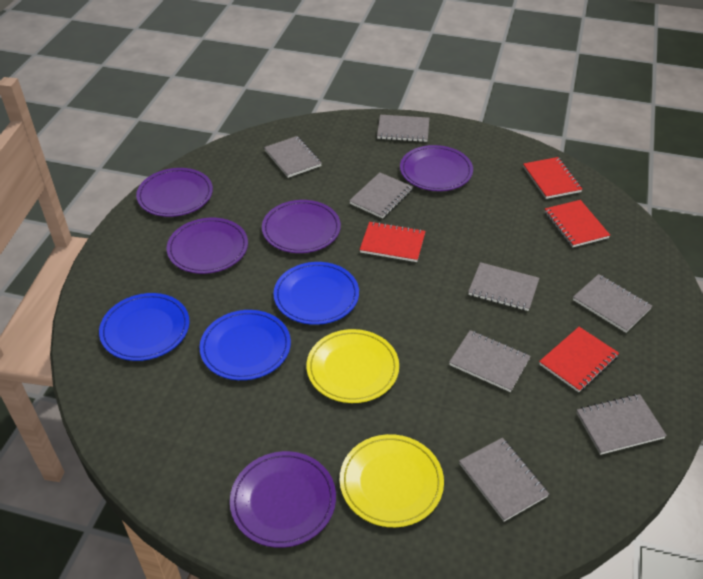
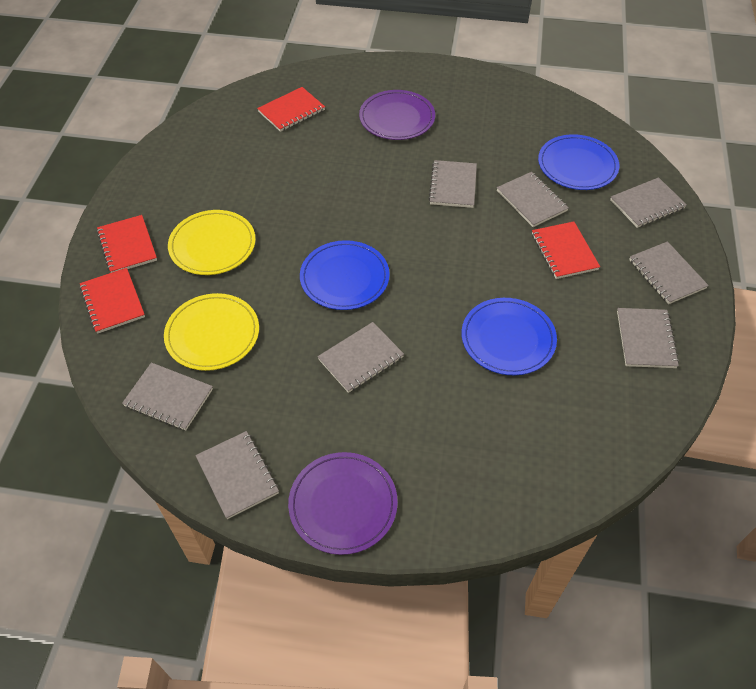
purple plate: [136,168,213,217] [167,218,248,274] [230,451,336,548] [262,200,341,253] [400,145,473,191] = 5 -> [288,452,398,555] [359,90,435,140] = 2

